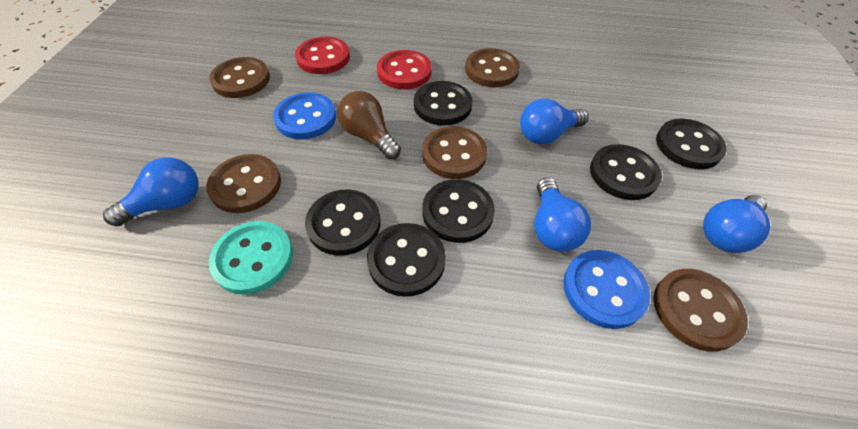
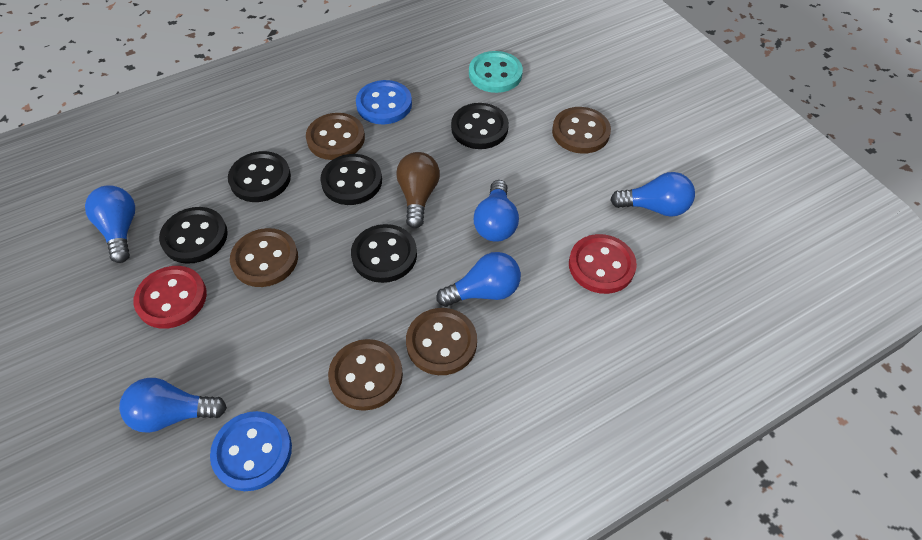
black button: [305,189,381,256] [367,223,446,297] [414,81,472,126] [422,179,495,243] [590,144,662,200] [656,119,727,169] = 6 -> [159,207,228,264] [228,151,291,202] [320,154,382,205] [351,224,417,283] [451,103,509,149] = 5
blue light bulb: [103,157,198,226] [520,98,589,144] [534,177,591,252] [703,195,770,253] = 4 -> [85,185,135,263] [119,378,227,433] [436,252,521,307] [474,180,519,242] [610,172,695,217] = 5

